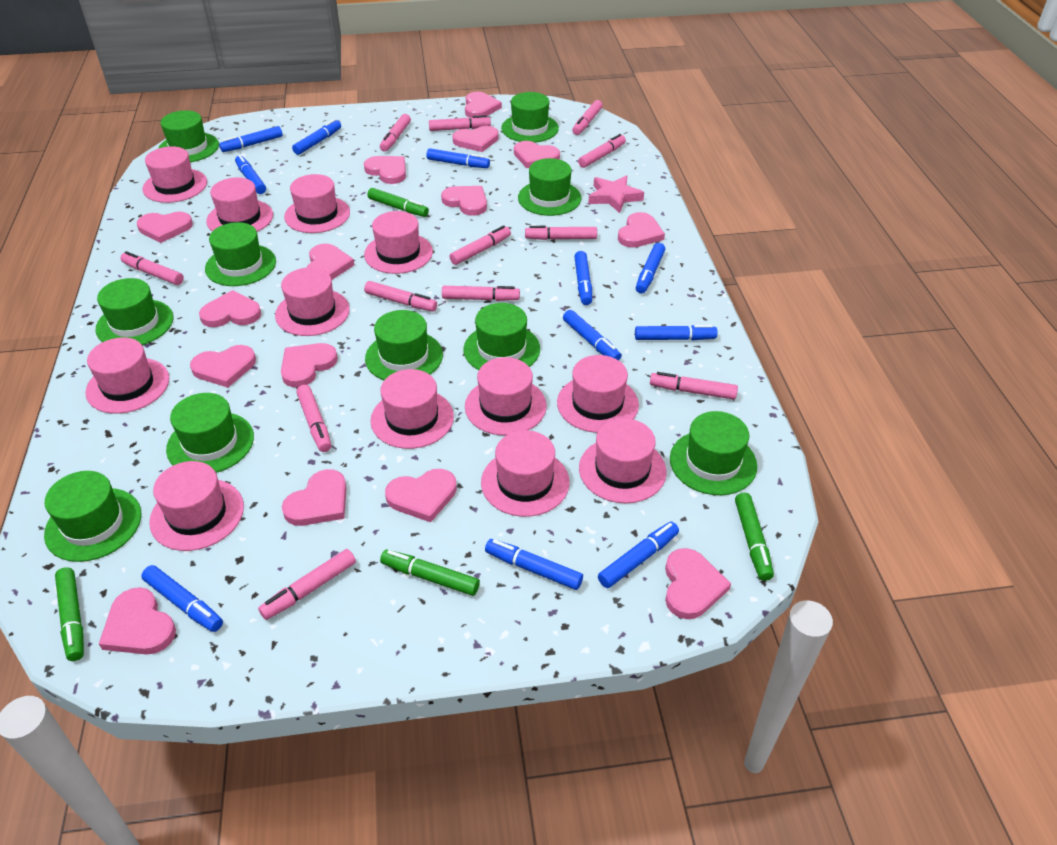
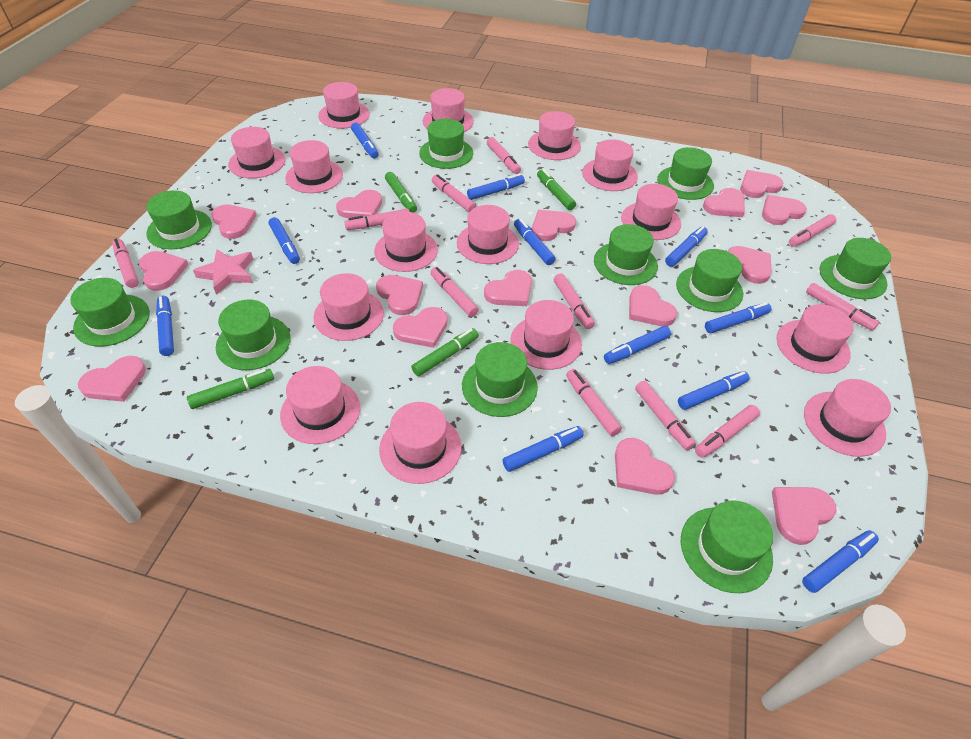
pink hat: [85,337,169,414] [143,146,207,203] [149,461,244,551] [206,177,273,232] [275,267,350,336] [284,174,350,233] [364,211,433,274] [370,369,454,449] [465,357,547,435] [481,430,570,517] [557,355,639,433] [579,418,666,503] = 12 -> [228,127,286,178] [280,366,360,444] [285,140,343,193] [313,273,384,341] [318,82,370,129] [374,211,438,272] [379,402,462,484] [423,88,474,132] [457,205,519,264] [510,300,582,370] [528,111,581,160] [582,139,638,191] [621,184,681,240] [776,304,854,374] [804,379,891,457] = 15
pink marker: [120,251,184,285] [258,549,356,620] [296,385,331,452] [364,281,437,312] [380,114,411,151] [429,115,491,131] [442,286,520,301] [449,225,511,265] [525,226,597,240] [572,100,603,135] [578,134,626,168] [650,372,738,399] = 12 -> [112,239,139,288] [344,209,410,230] [430,267,479,317] [432,174,476,212] [487,137,521,174] [554,273,595,329] [566,369,622,436] [635,381,695,450] [695,405,760,458] [789,214,836,247] [806,283,879,331] = 11

